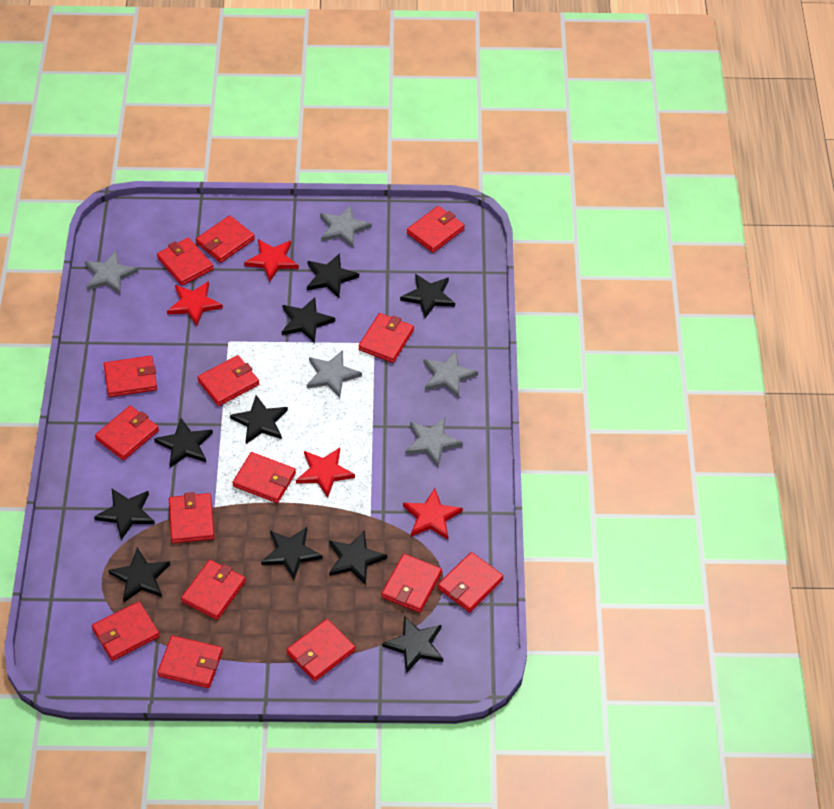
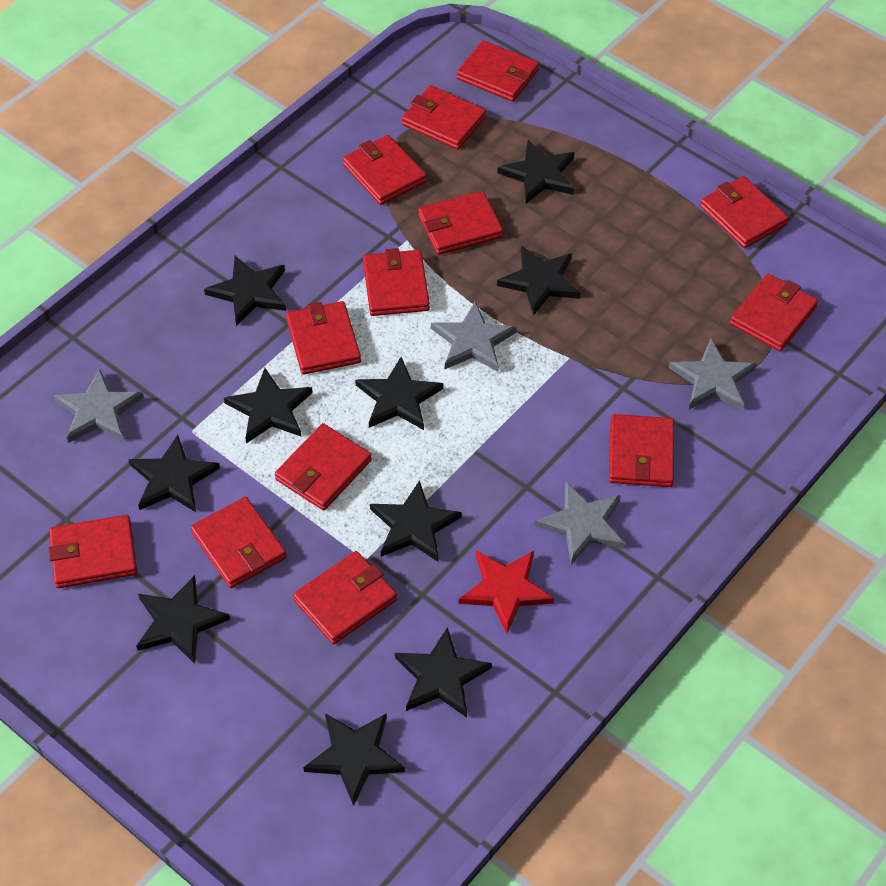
grey star: [85,251,138,294] [307,350,362,398] [320,205,372,248] [405,417,463,467] [423,351,478,398] = 5 -> [53,369,144,443] [431,301,517,372] [534,482,625,564] [669,339,757,410] = 4
red star: [167,281,223,326] [244,239,299,282] [296,448,355,498] [403,488,463,540] = 4 -> [459,551,554,634] = 1
red wallet: [92,601,160,661] [95,406,159,460] [104,356,157,397] [157,238,214,286] [157,636,223,688] [169,492,214,543] [181,560,246,620] [196,215,255,263] [197,355,259,406] [232,452,296,503] [287,619,355,681] [358,313,414,363] [381,554,442,613] [407,206,465,253] [438,552,504,612] = 15 -> [48,515,137,588] [190,497,287,588] [275,423,372,511] [286,301,361,375] [293,551,397,644] [343,135,427,205] [363,248,430,316] [402,85,486,150] [418,191,503,255] [457,40,539,102] [609,414,674,487] [700,176,789,248] [730,274,818,351] = 13

